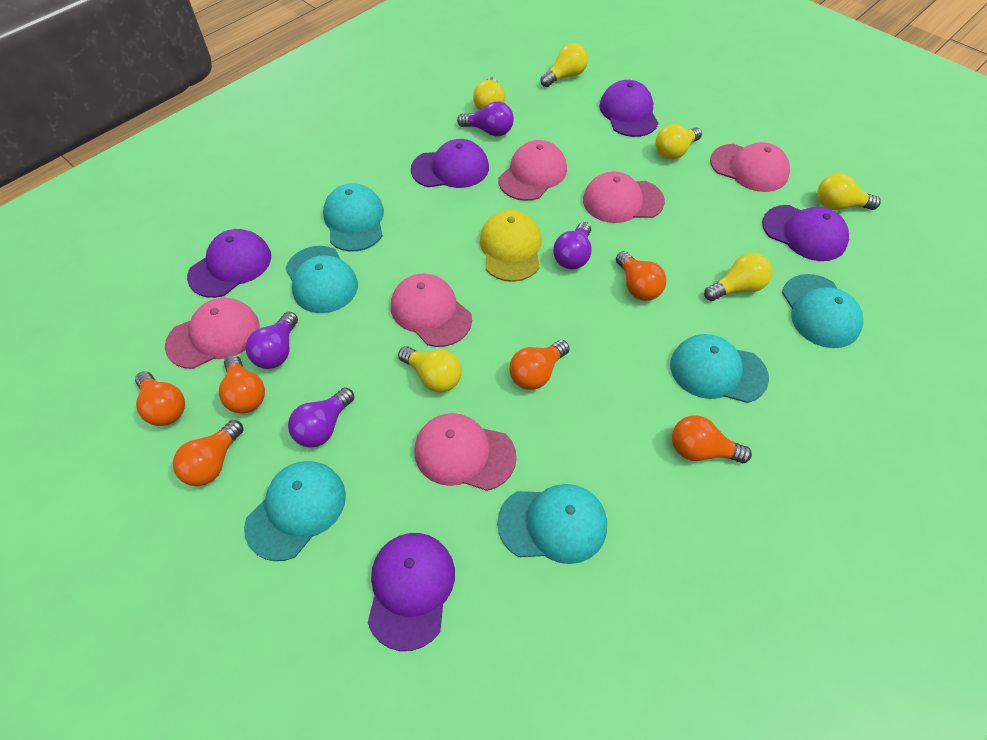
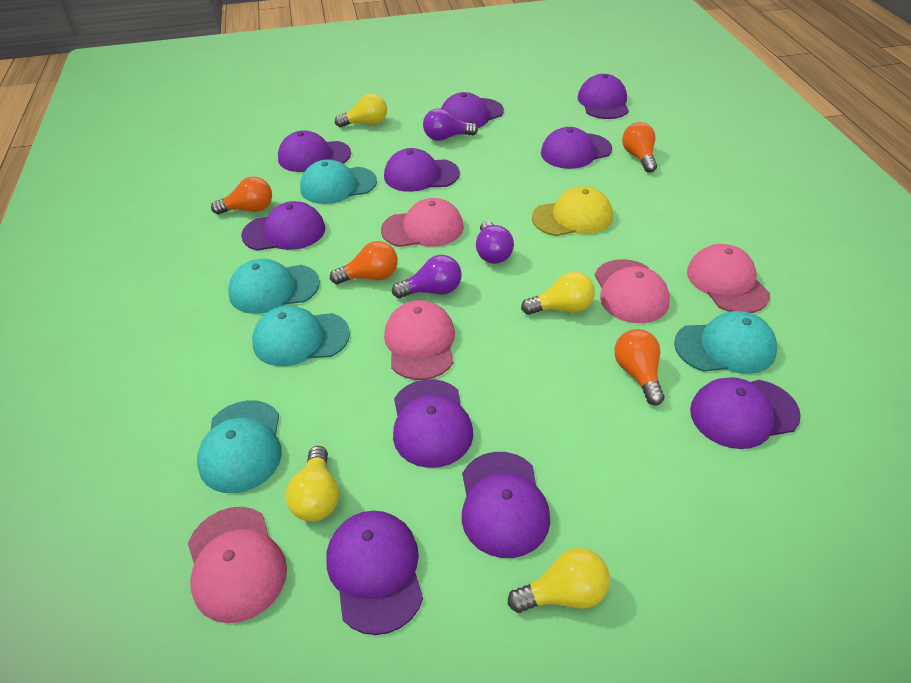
orange light bulb: [135,371,185,426] [173,420,243,486] [219,355,265,414] [509,340,570,390] [616,251,666,301] [672,415,752,463] = 6 -> [211,177,272,214] [330,241,398,284] [614,329,665,405] [622,122,657,173] = 4
pink cap: [165,298,260,369] [391,274,472,347] [414,413,517,491] [498,140,567,201] [583,171,665,223] [710,142,790,192] = 6 -> [188,507,287,623] [381,198,464,247] [384,300,455,380] [595,259,670,323] [687,244,770,313] = 5
purple cap: [187,229,271,298] [368,533,455,651] [411,139,489,188] [599,80,658,137] [762,205,849,261] = 5 -> [241,201,325,251] [278,130,351,172] [326,511,423,635] [384,148,460,192] [393,379,473,468] [441,92,504,128] [462,452,550,558] [541,127,612,169] [578,74,629,119] [690,377,801,449] = 10
purple light bulb: [246,312,298,369] [288,387,355,448] [457,102,514,136] [553,222,592,269] = 4 -> [392,255,462,298] [423,108,478,141] [476,221,514,264] = 3
turquoise cap: [244,461,346,561] [285,246,358,313] [323,183,384,252] [497,484,607,564] [670,334,769,403] [782,274,863,348] = 6 -> [197,400,282,493] [228,259,320,314] [252,306,350,366] [300,159,377,204] [674,311,777,374] = 5
yellow light bulb: [398,346,462,393] [473,77,505,110] [540,43,588,87] [655,124,702,160] [704,253,772,301] [817,173,881,210] = 6 -> [286,446,339,522] [335,94,387,127] [508,548,610,613] [521,272,595,315] = 4

